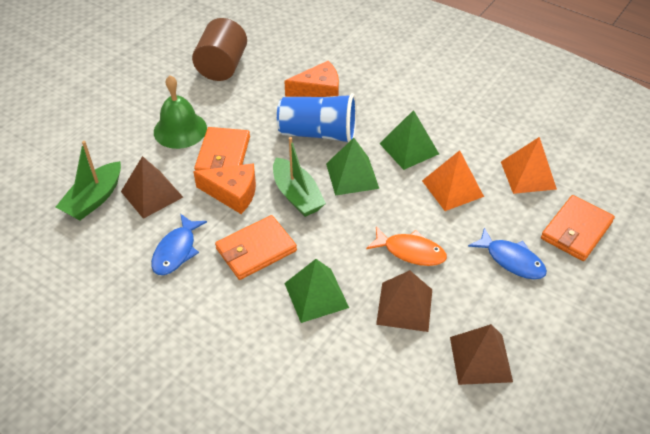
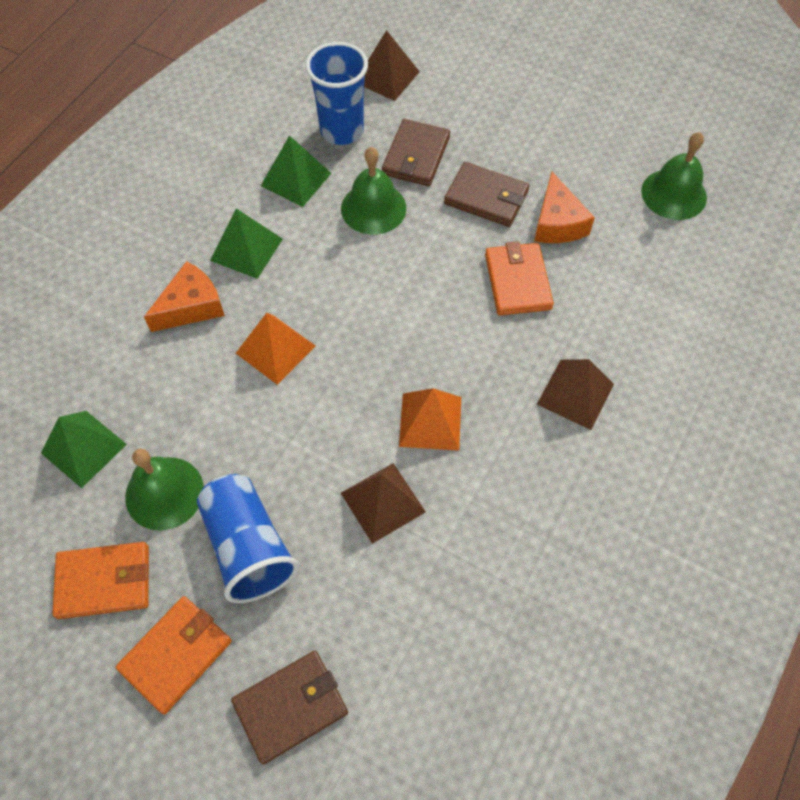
blue cup: [277,93,357,143] = 1 -> [197,474,299,603] [305,42,368,145] = 2
blue fish: [151,214,207,275] [468,227,547,279] = 2 -> none = 0
brown cylinder: [192,18,247,81] = 1 -> none = 0
brown wallet: none = 0 -> [231,651,348,765] [382,119,450,186] [444,162,529,227] = 3
green bell: [154,75,207,149] = 1 -> [125,449,204,531] [341,147,406,235] [641,132,707,220] = 3
green boat: [56,141,121,220] [273,137,326,217] = 2 -> none = 0
orange fish: [366,227,447,266] = 1 -> none = 0

